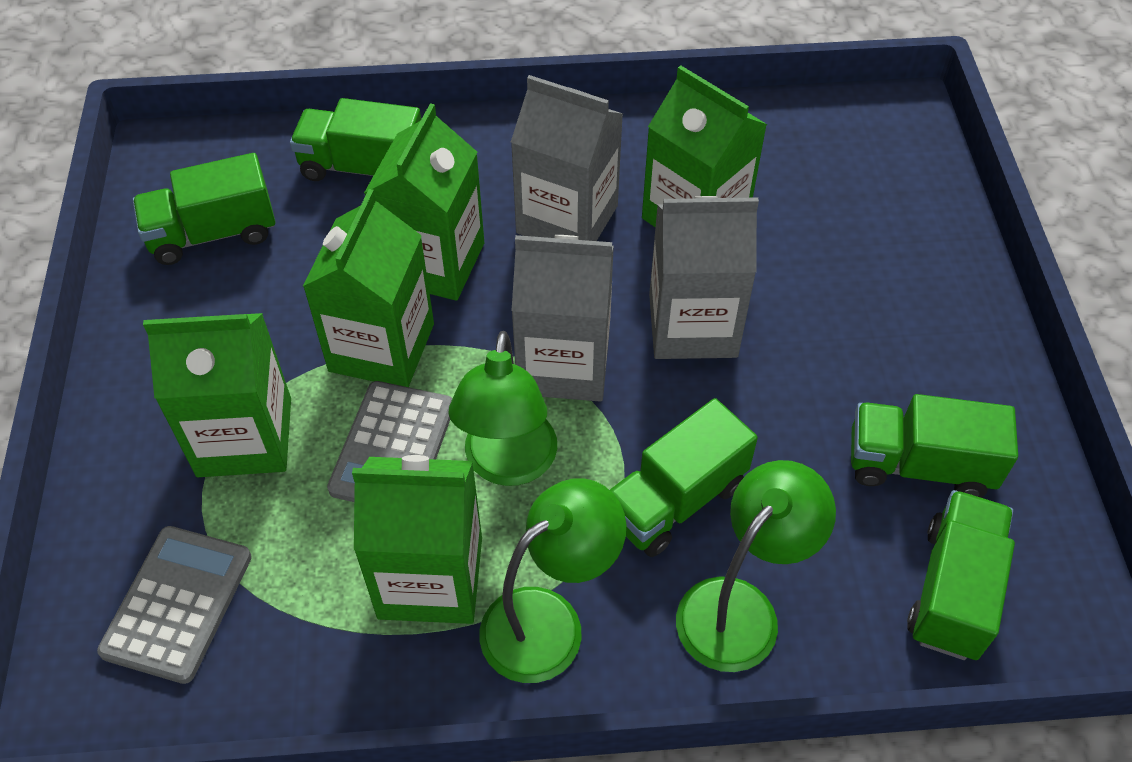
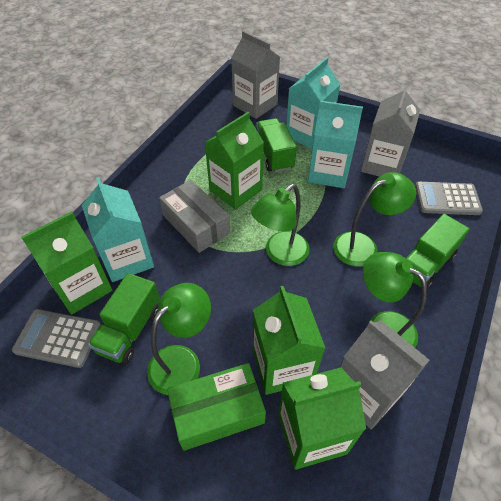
green box: none = 0 -> [167,363,266,451] = 1
green carton: [143,313,291,477] [303,189,434,387] [352,455,482,624] [364,103,484,301] [642,66,767,227] = 5 -> [21,212,112,315] [205,112,264,209] [253,286,325,395] [278,367,366,470] = 4
green lamp: [449,331,557,486] [479,478,626,683] [676,460,836,672] = 3 -> [147,283,211,395] [251,184,309,266] [333,172,416,267] [363,252,427,348] = 4
green truck: [133,153,275,265] [290,98,421,181] [610,398,758,557] [851,394,1018,498] [907,490,1015,660] = 5 -> [88,273,160,364] [256,118,297,173] [405,214,470,288] = 3
grey box: none = 0 -> [159,180,230,253] = 1
turquoise carton: none = 0 -> [82,177,154,282] [286,57,341,149] [308,101,363,188] = 3

